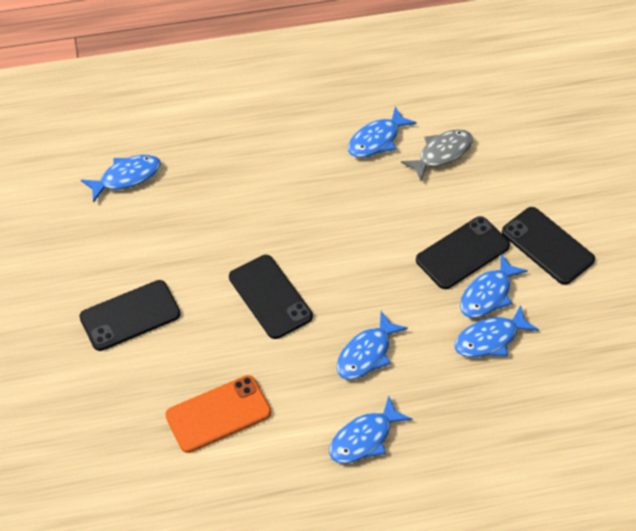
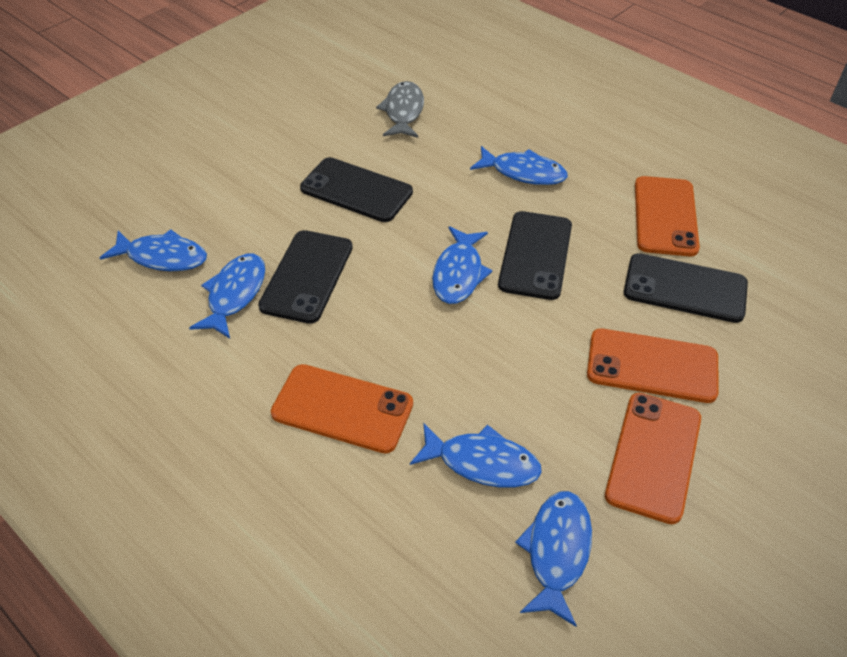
orange phone: [165,375,271,453] = 1 -> [271,364,413,454] [587,328,719,403] [605,393,701,524] [635,176,700,256] = 4

